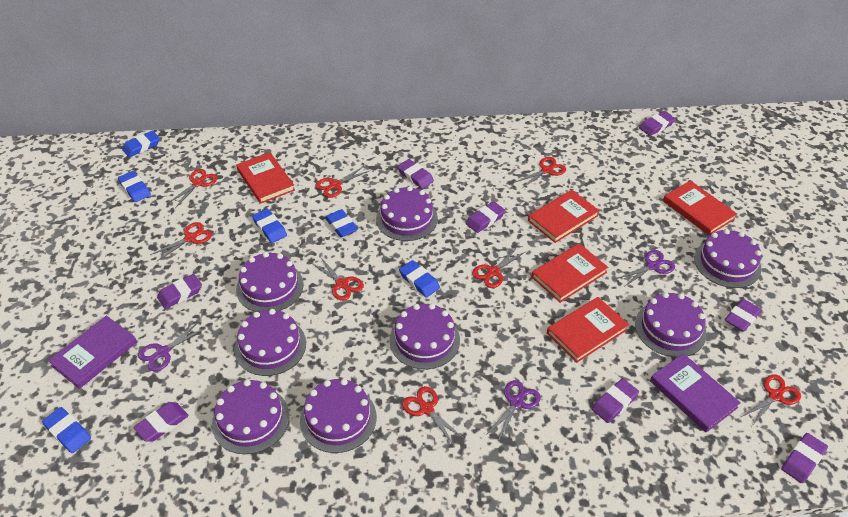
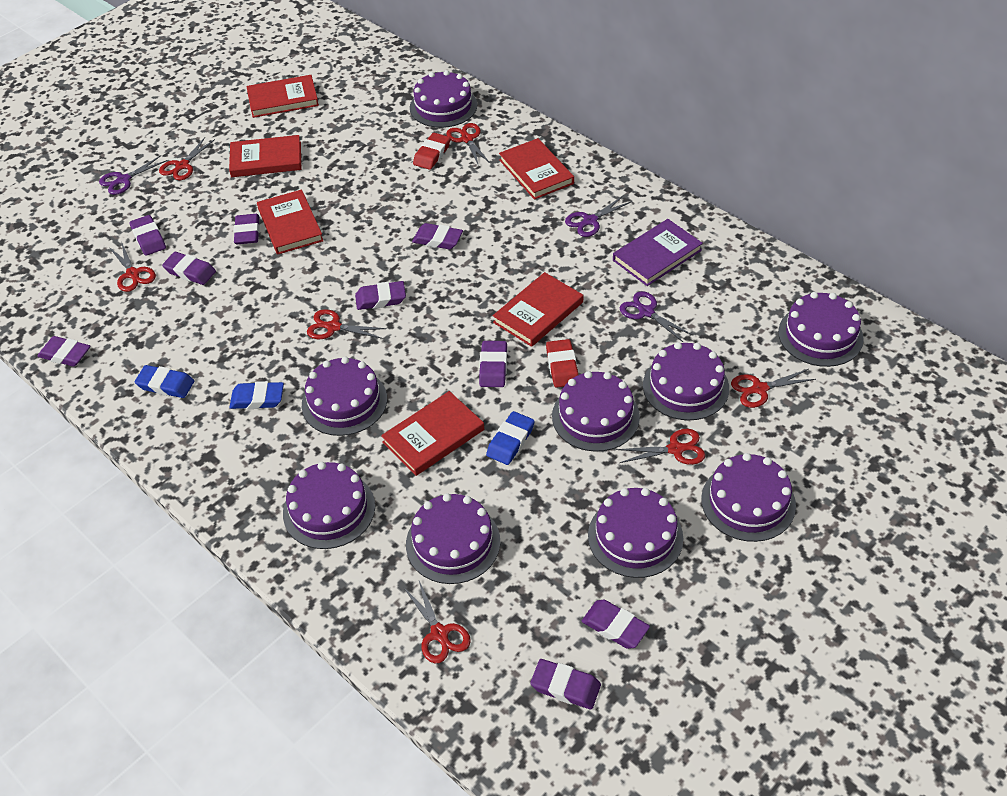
blue eraser: [42,407,91,453] [118,171,151,202] [122,131,160,157] [252,209,287,243] [325,209,358,237] [399,260,440,297] = 6 -> [135,365,194,398] [230,381,284,409] [486,411,535,465] = 3
purple book: [48,315,137,389] [650,353,741,433] = 2 -> [613,219,703,286] = 1
purple cake: [212,380,289,454] [235,309,306,376] [236,252,303,312] [300,379,376,453] [376,186,438,241] [389,304,460,369] [635,292,706,357] [694,229,762,288] = 8 -> [283,462,375,549] [302,357,387,436] [406,493,500,584] [410,70,477,128] [552,371,640,452] [588,488,683,578] [643,342,729,420] [701,453,796,542] [778,292,864,367] = 9
purple eraser: [134,402,189,442] [157,274,202,309] [397,159,434,189] [466,201,506,233] [592,378,639,423] [639,111,675,136] [725,299,762,332] [781,433,828,483] = 8 -> [37,336,90,367] [130,215,166,256] [162,252,216,285] [233,214,260,244] [355,281,406,310] [412,223,463,249] [479,341,507,387] [530,659,601,709] [582,599,650,649] = 9
red book: [236,152,295,204] [528,190,600,243] [531,243,608,303] [547,297,629,363] [663,180,737,235] = 5 -> [229,135,301,177] [246,75,319,118] [257,190,323,255] [381,391,484,476] [493,272,583,347] [499,138,574,200] = 6
red eraser: none = 0 -> [413,133,451,170] [546,339,579,388] = 2
red scissors: [150,222,212,262] [167,169,218,208] [312,257,364,301] [315,166,369,198] [402,386,464,447] [472,247,525,288] [516,157,566,188] [741,374,801,426] = 8 -> [109,241,156,292] [159,137,215,180] [307,309,387,339] [403,581,471,663] [447,123,491,166] [616,429,705,465] [731,369,816,408] = 7

